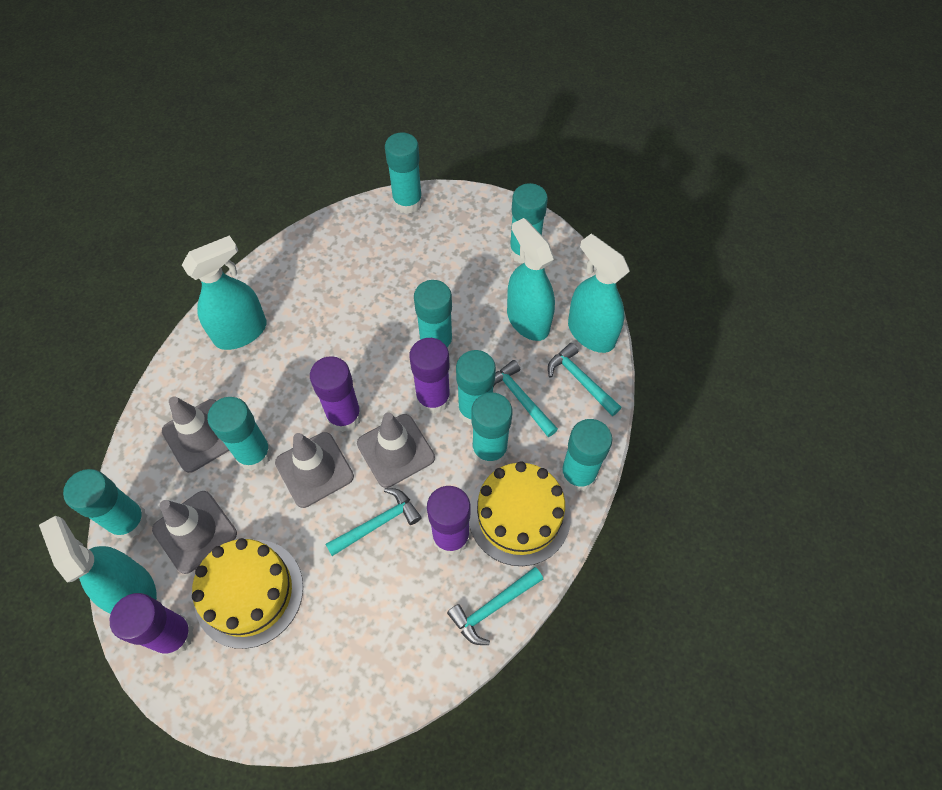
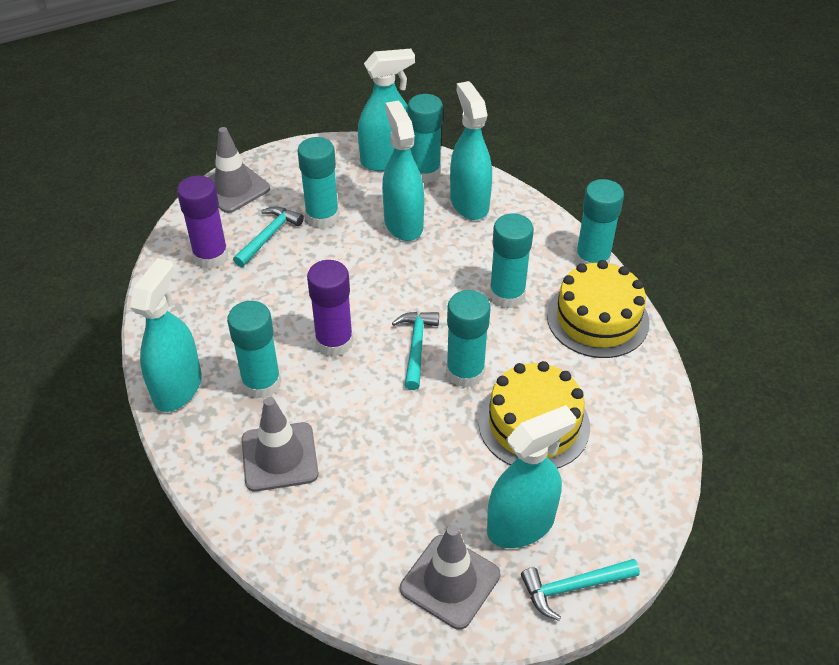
grey traffic cone: [152,491,237,574] [162,396,229,473] [275,432,354,508] [357,412,435,488] = 4 -> [208,127,270,213] [242,397,319,492] [400,525,500,630] = 3
purple glue stick: [110,593,194,657] [310,356,362,432] [409,338,451,414] [427,486,470,555] = 4 -> [177,175,229,269] [307,260,353,357] = 2
turquoise glue stick: [63,469,147,540] [207,397,272,471] [385,132,423,214] [414,280,453,352] [456,350,496,425] [471,393,512,466] [509,183,548,263] [560,419,612,492] = 8 -> [227,301,281,399] [298,137,339,228] [408,94,443,183] [446,290,491,388] [489,213,534,308] [575,179,624,265] = 6
turquoise hammer: [326,488,422,556] [447,567,543,645] [493,360,558,437] [548,343,622,416] = 4 -> [233,207,304,267] [392,312,439,390] [521,559,640,621] = 3
turquoise spray bottle: [39,516,157,614] [182,235,267,350] [507,218,555,341] [568,234,630,353] = 4 -> [130,258,202,412] [358,49,415,171] [382,101,424,241] [450,81,492,220] [487,405,576,548] = 5

